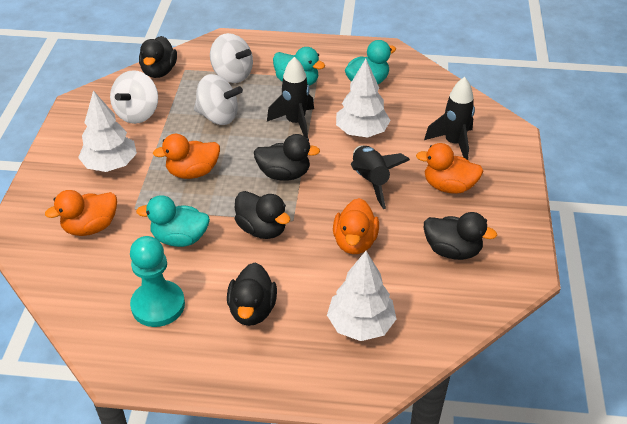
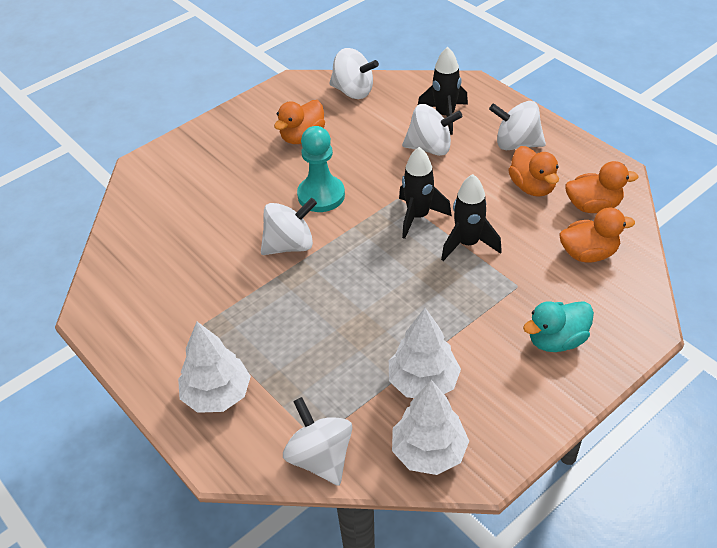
black duck: [139,36,177,78] [227,263,277,326] [235,191,290,239] [254,134,320,181] [424,212,497,260] = 5 -> none = 0
turquoise duck: [136,195,210,247] [273,47,325,86] [345,40,396,84] = 3 -> [523,301,594,352] = 1
white spinning top: [110,70,158,124] [194,74,243,125] [210,33,253,83] = 3 -> [261,198,317,255] [283,397,352,486] [329,48,379,99] [402,104,463,156] [489,101,546,150] = 5

